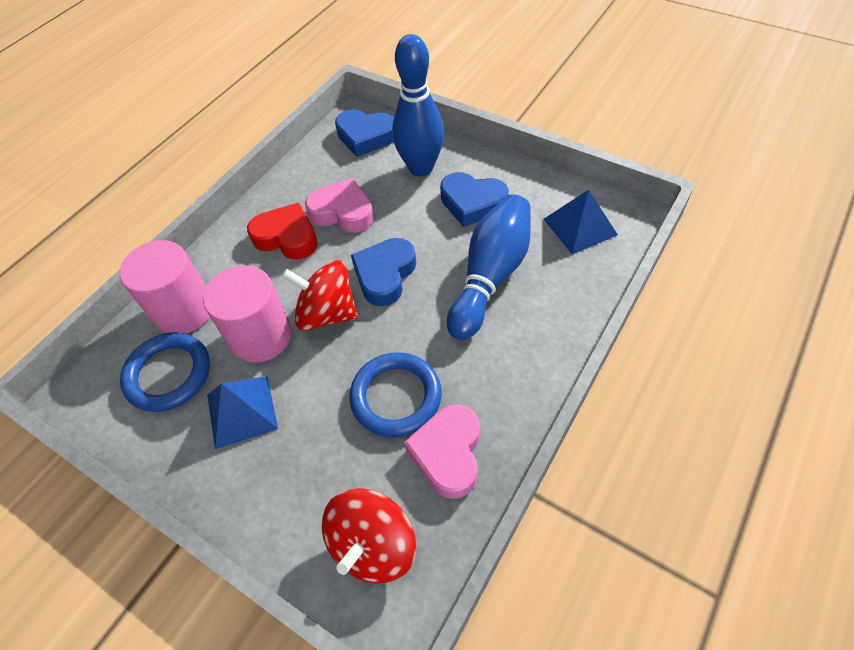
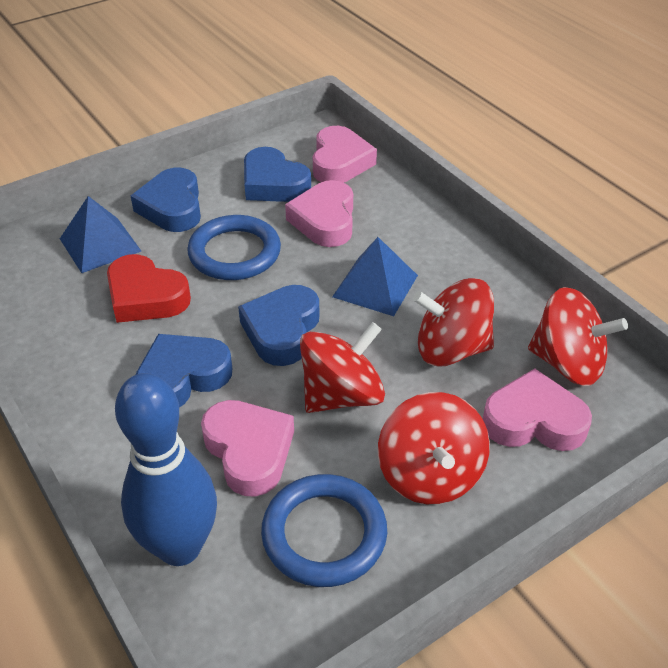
blue bowling pin: [392,34,444,177] [447,194,531,340] = 2 -> [115,373,217,566] = 1
blue heart: [335,109,394,157] [351,238,416,306] [440,172,509,227] = 3 -> [131,168,201,232] [136,334,232,408] [238,285,319,366] [244,147,311,202] = 4
pink cylinder: [119,240,210,334] [203,265,292,363] = 2 -> none = 0
pink heart: [305,178,374,233] [404,404,480,499] = 2 -> [201,400,294,497] [285,180,353,247] [313,126,377,183] [483,369,592,451] = 4
red spinning top: [282,260,358,331] [322,488,416,584] = 2 -> [300,322,385,413] [378,392,490,504] [413,278,494,366] [528,287,628,386] = 4

